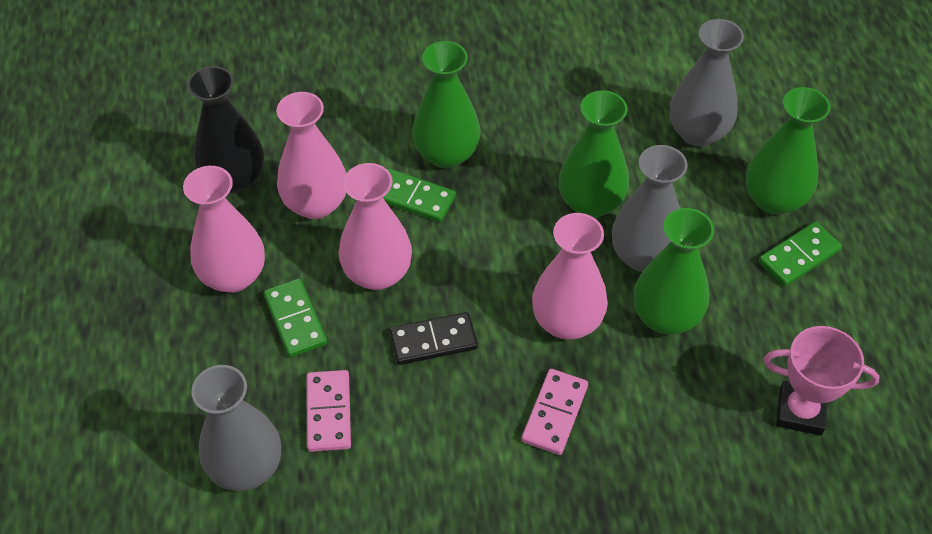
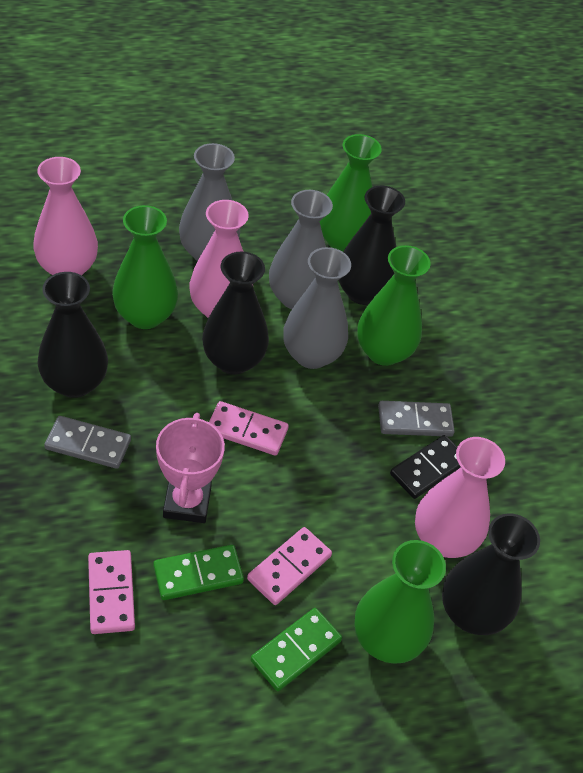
black vase: [187,66,264,194] = 1 -> [37,272,108,398] [202,251,269,375] [338,186,405,305] [442,513,540,635] = 4
green domino: [263,279,327,357] [383,169,456,222] [759,221,842,287] = 3 -> [153,545,244,600] [251,608,342,691] = 2
grey domino: none = 0 -> [44,416,131,469] [378,401,455,437] = 2
pink domino: [306,370,351,452] [521,369,588,455] = 2 -> [88,550,135,634] [209,401,289,456] [247,527,332,605] = 3
pink vase: [183,166,265,293] [277,92,346,219] [339,163,412,290] [532,213,608,340] = 4 -> [33,157,98,275] [189,200,249,318] [415,437,505,558] = 3

